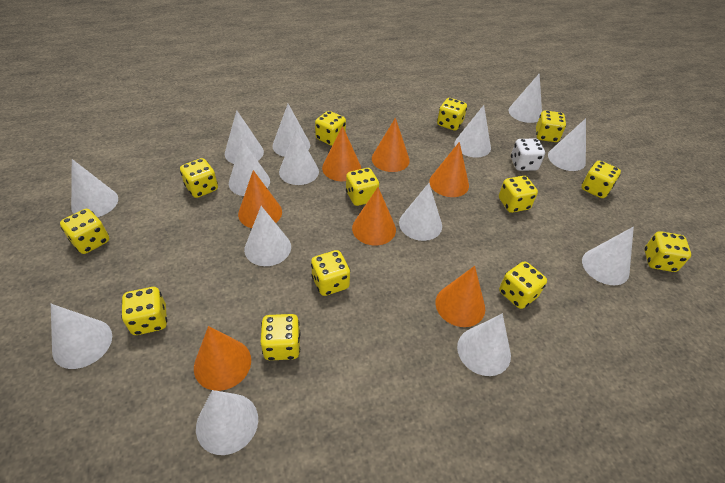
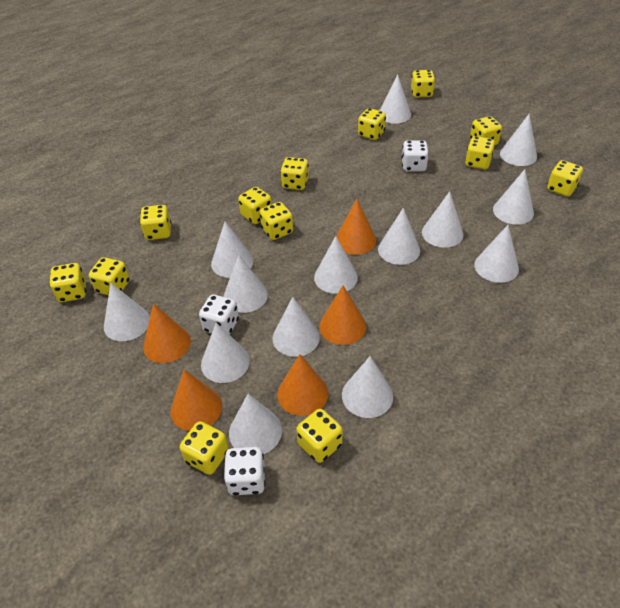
orange cone: [194,326,251,391] [238,170,282,228] [322,126,361,181] [352,187,396,246] [372,118,410,172] [429,142,469,197] [436,266,485,327] = 7 -> [143,303,191,363] [170,370,222,431] [277,354,328,416] [319,285,366,345] [336,199,376,255] = 5
white dice: [511,139,545,171] = 1 -> [199,295,239,335] [224,447,265,495] [401,140,429,171] = 3

